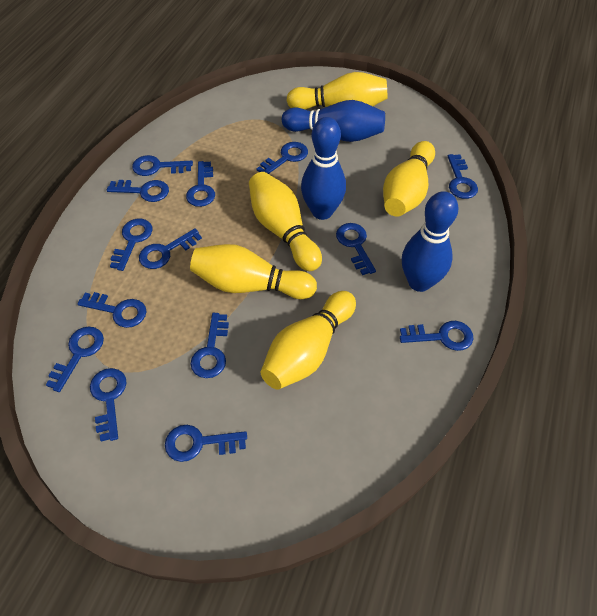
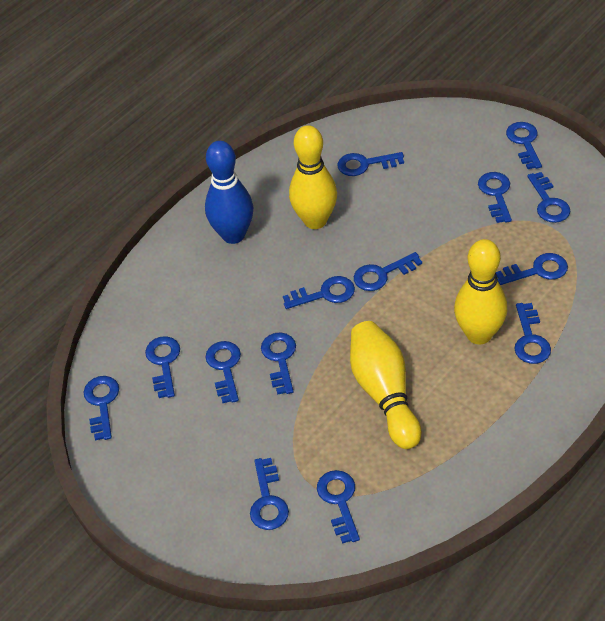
blue bowling pin: [282,100,385,142] [301,117,346,220] [402,191,458,292] = 3 -> [205,141,253,244] = 1
yellow bowling pin: [190,244,317,299] [249,172,322,271] [260,291,356,390] [286,72,387,110] [383,141,435,217] = 5 -> [289,125,337,229] [350,321,421,449] [454,239,507,344] = 3

